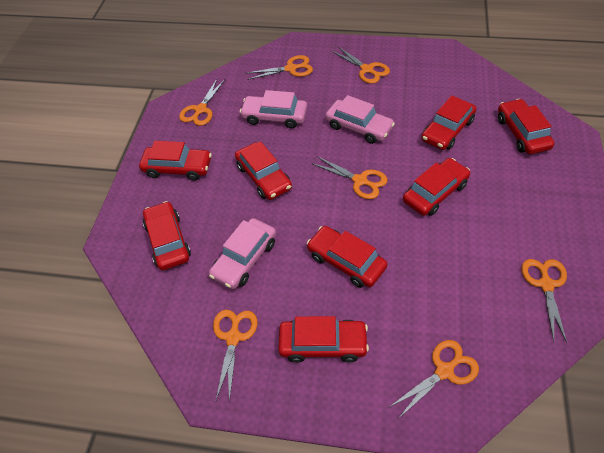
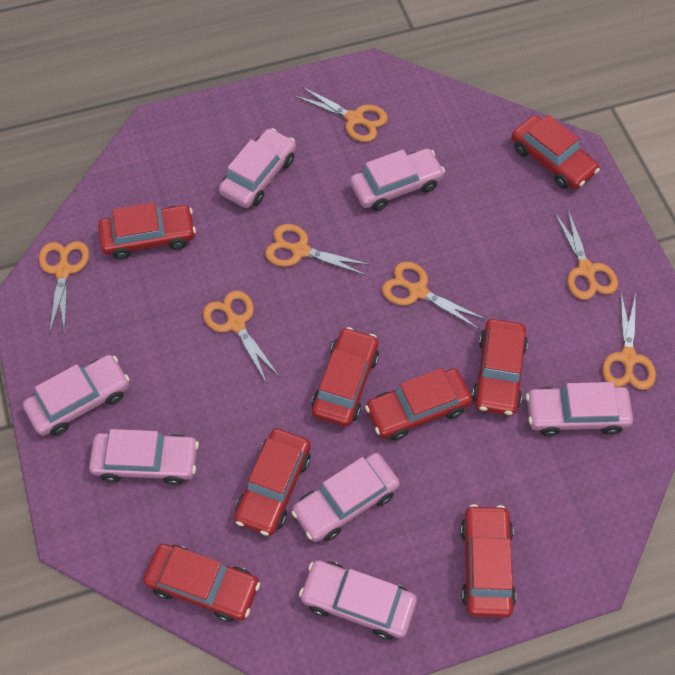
pink car: [209,218,276,289] [240,90,307,128] [325,95,395,144] = 3 -> [23,355,130,436] [89,429,199,485] [219,128,296,208] [291,453,400,542] [299,560,417,639] [350,148,445,211] [526,382,633,436] = 7

